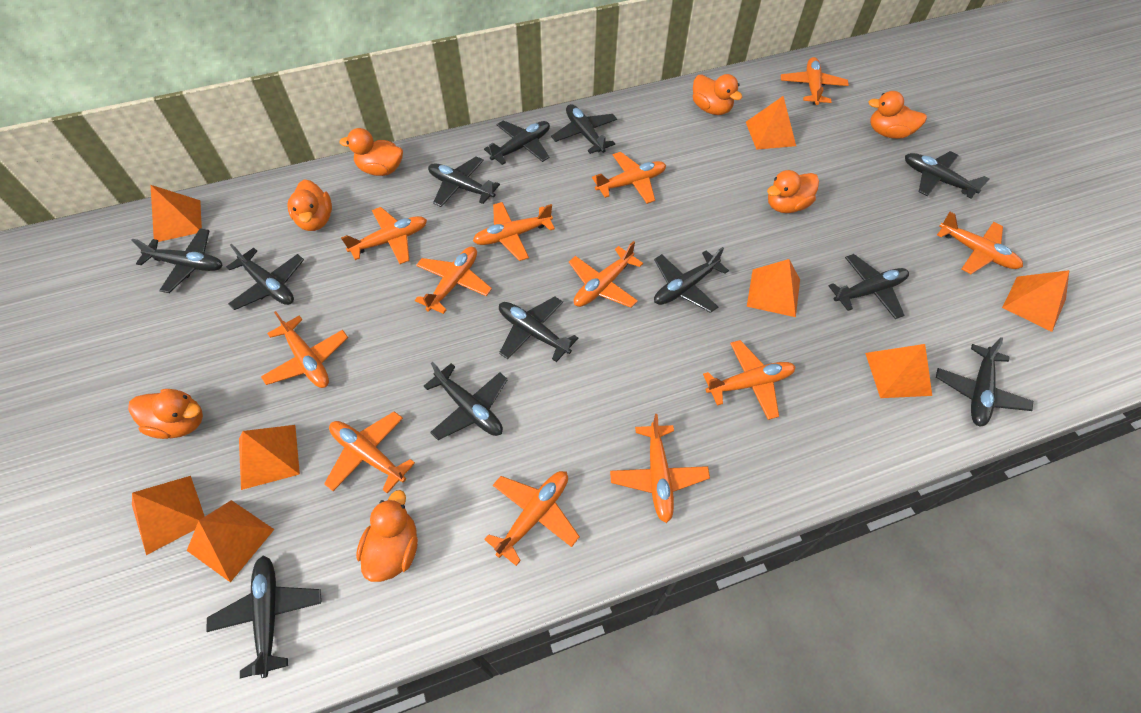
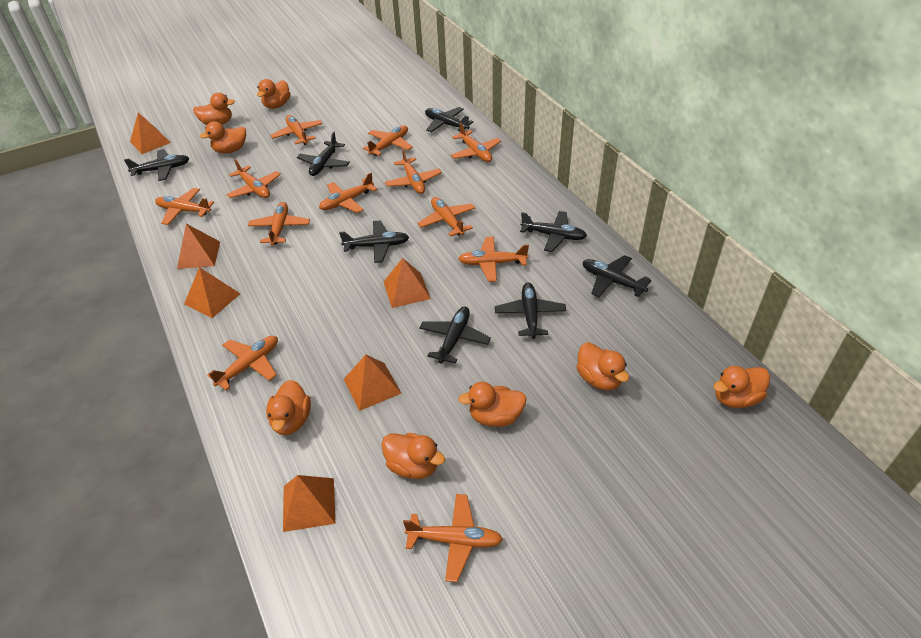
black plane: [131,228,222,293] [206,556,321,679] [226,244,304,310] [424,362,508,440] [428,156,500,207] [484,120,550,165] [499,296,578,362] [551,104,617,154] [654,247,729,313] [828,254,909,319] [905,151,990,199] [936,337,1033,427] = 12 -> [124,149,189,181] [297,131,350,176] [339,220,409,263] [419,307,491,364] [425,107,473,132] [495,283,566,339] [520,211,587,252] [583,255,651,297] = 8
orange duck: [128,389,203,439] [287,179,332,231] [340,128,403,176] [356,490,418,582] [693,74,742,115] [767,170,819,213] [868,91,927,139] = 7 -> [193,93,235,125] [200,121,246,153] [257,79,291,109] [266,380,311,435] [381,433,445,479] [458,382,527,427] [576,342,629,390] [713,366,770,408] = 8
orange pyramid: [132,476,205,555] [151,185,202,242] [187,500,274,583] [239,425,300,490] [746,96,796,150] [747,259,800,317] [865,344,932,398] [1002,270,1069,332] = 8 -> [130,112,171,154] [177,224,220,269] [184,267,240,318] [283,475,335,532] [344,355,401,411] [384,258,431,308] = 6

